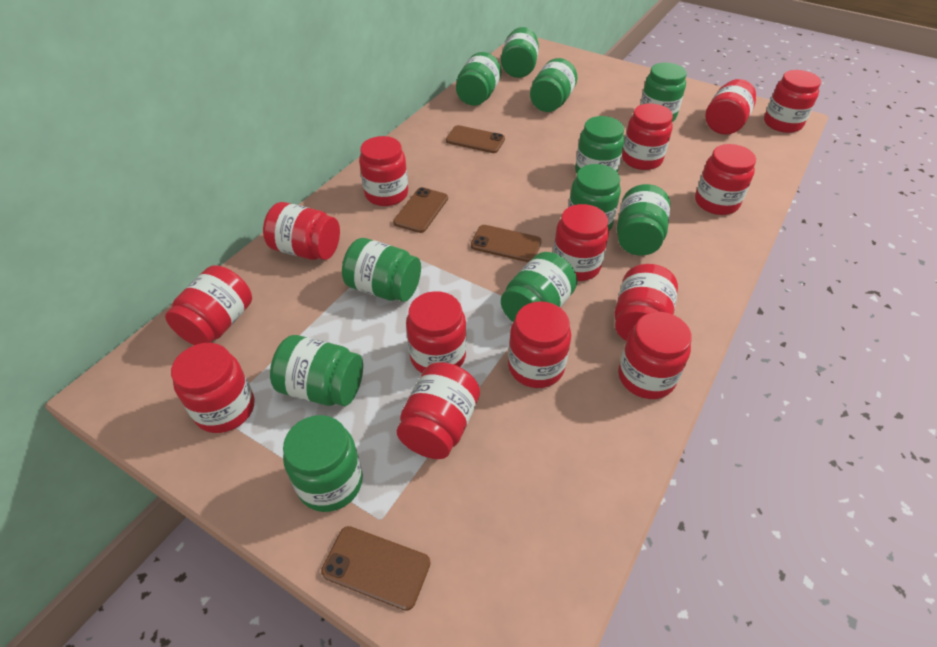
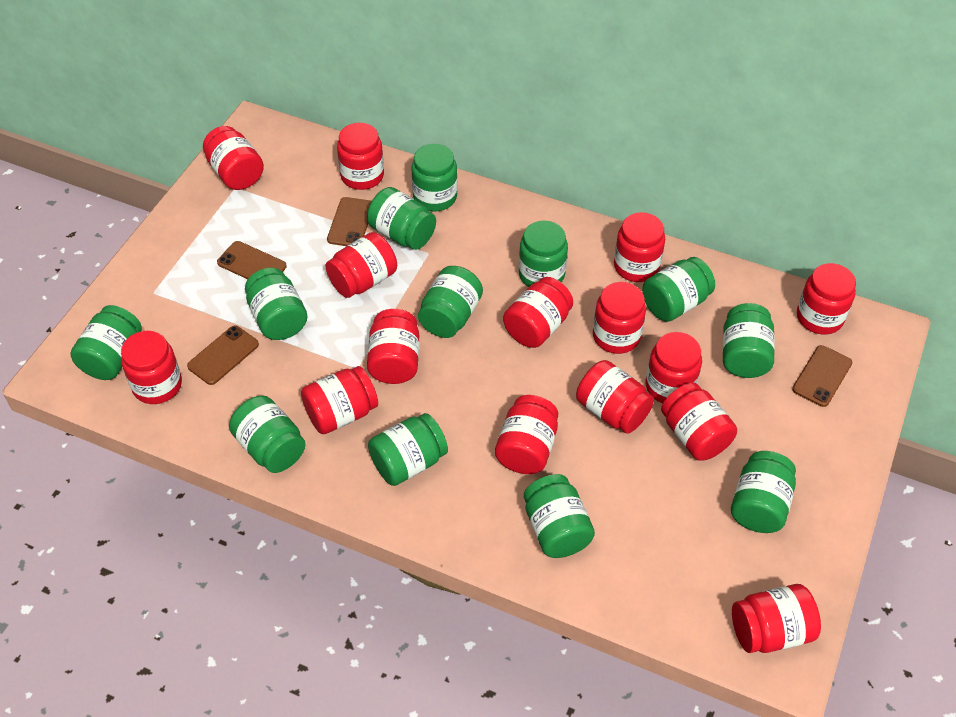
green jar: [270,335,363,406] [283,415,363,512] [342,238,421,302] [456,52,501,106] [501,27,539,78] [501,252,577,322] [530,58,577,112] [568,164,621,231] [575,116,625,174] [617,184,670,256] [640,63,687,122] = 11 -> [70,305,142,380] [229,396,306,473] [245,268,307,340] [367,187,436,250] [368,413,448,486] [412,144,457,211] [418,266,483,338] [519,221,568,287] [524,474,595,558] [642,257,715,322] [723,303,775,378] [731,451,796,533] = 12
red jar: [165,265,252,345] [171,343,254,433] [263,202,340,260] [359,136,408,206] [397,362,480,459] [406,291,466,373] [508,301,571,388] [553,204,609,281] [615,264,678,341] [618,312,692,399] [622,103,673,170] [695,144,756,215] [705,79,756,135] [764,70,821,133] = 14 -> [121,331,182,404] [203,126,264,190] [301,366,378,434] [325,232,397,298] [337,123,384,190] [367,309,419,384] [495,395,558,474] [503,277,573,348] [576,360,654,434] [593,282,646,354] [614,212,665,282] [646,332,702,404] [661,383,737,461] [732,584,821,653] [797,263,856,335] = 15

